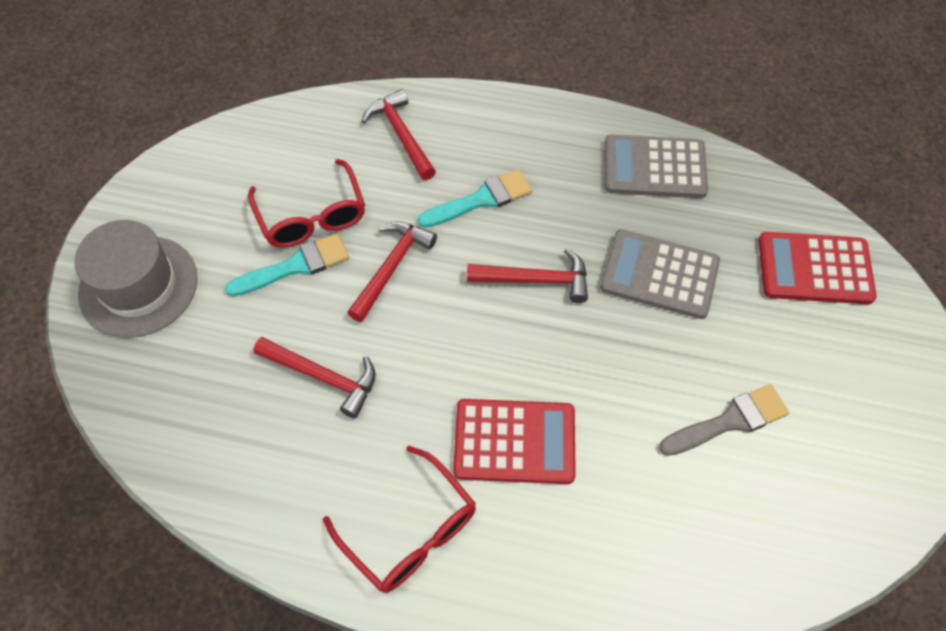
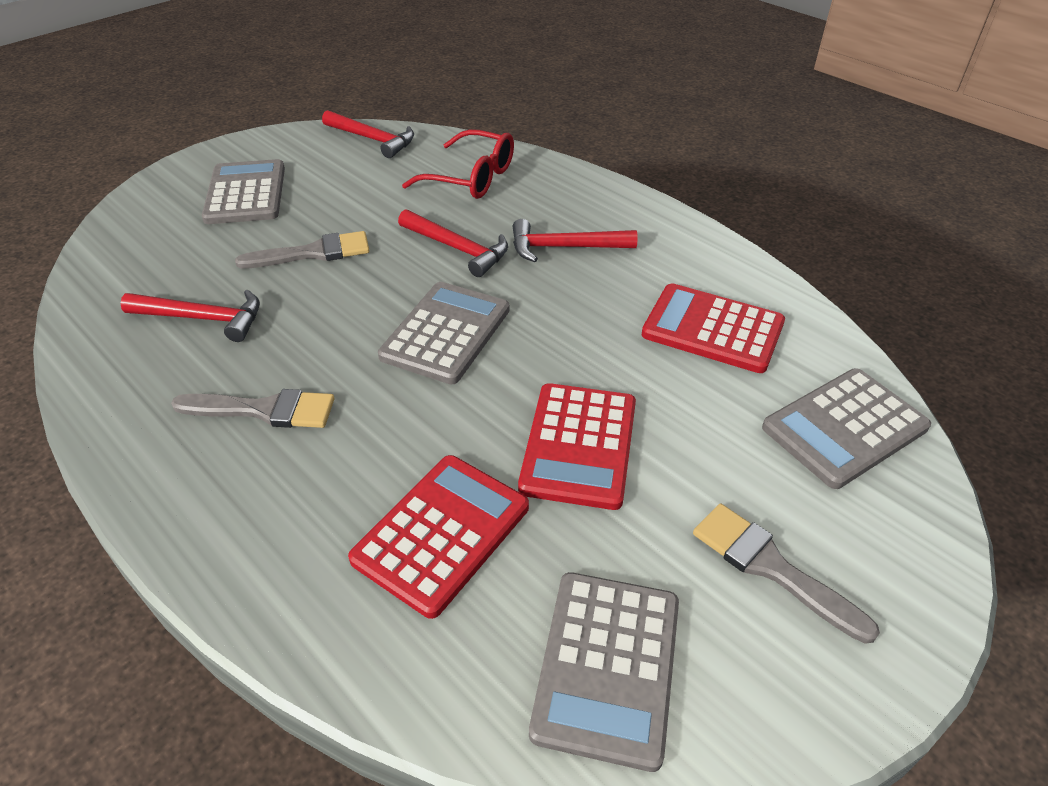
grey brush: [659,384,789,456] = 1 -> [171,389,335,428] [235,231,370,269] [693,503,880,644] = 3
grey calculator: [600,229,720,319] [604,135,708,198] = 2 -> [202,159,285,224] [378,282,510,384] [529,572,679,772] [762,369,931,489] = 4
grey hat: [74,220,198,338] = 1 -> none = 0
red calculator: [453,399,576,484] [759,232,877,304] = 2 -> [348,455,529,619] [518,383,636,510] [642,283,785,373] = 3
red glasses: [248,159,365,248] [323,445,476,593] = 2 -> [402,129,514,199] = 1
turquoise brush: [225,233,349,296] [418,169,532,228] = 2 -> none = 0

